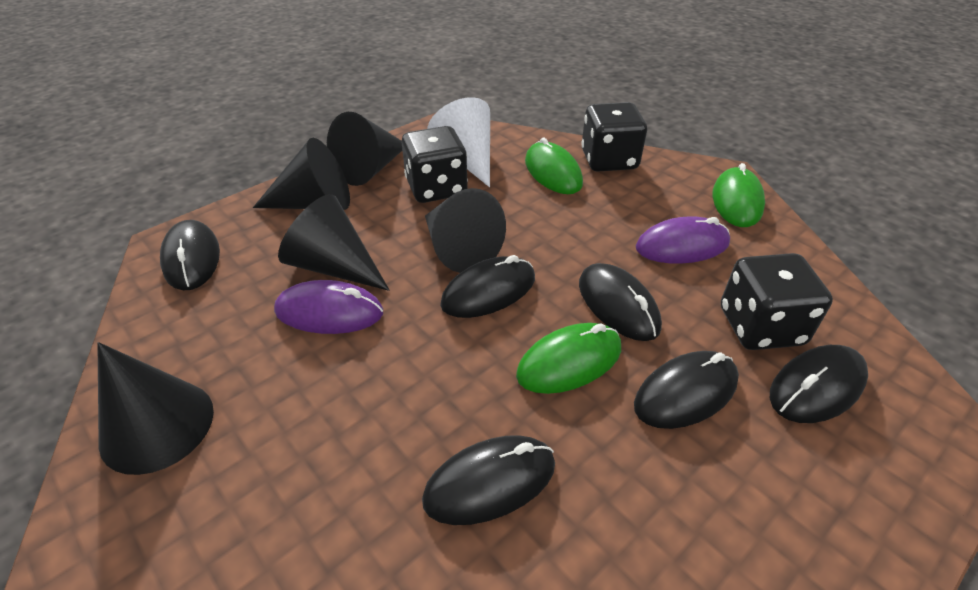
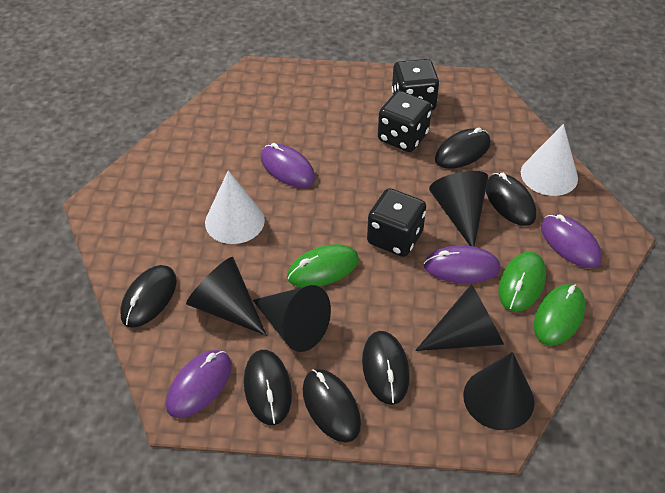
purple mouse: [274,280,383,334] [636,216,730,264] = 2 -> [166,350,232,418] [261,143,315,188] [424,245,501,283] [541,214,602,268] = 4
white cone: [427,97,490,187] = 1 -> [205,170,265,244] [521,124,578,196] = 2

